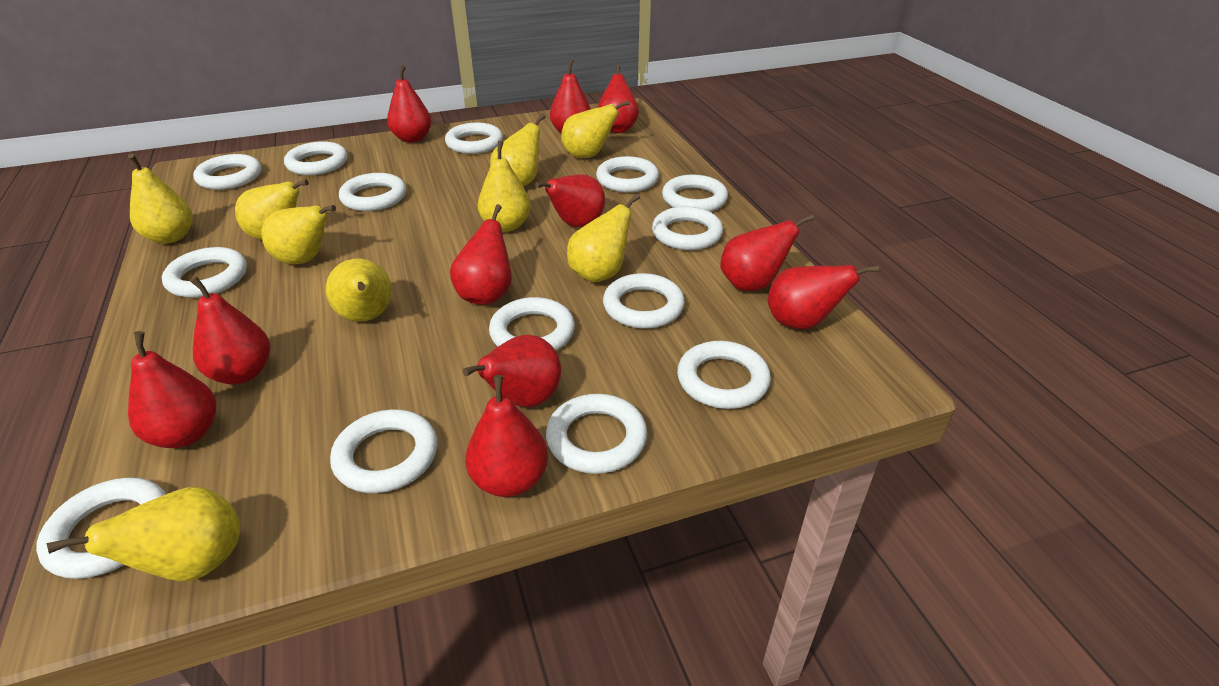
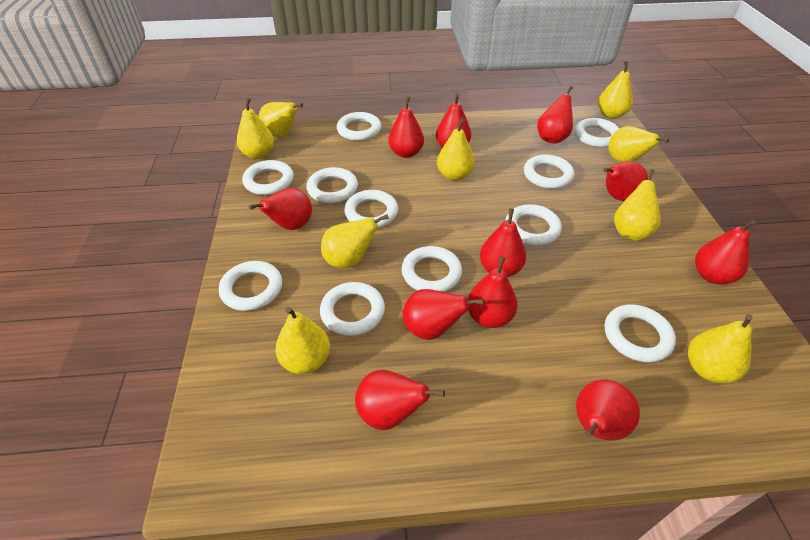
white ring: [36,477,166,579] [162,247,247,298] [193,154,261,190] [284,141,347,175] [330,410,437,493] [339,173,406,211] [445,123,503,154] [489,297,575,351] [546,394,647,474] [596,156,659,192] [603,273,685,329] [652,206,723,250] [662,174,728,212] [677,341,771,409] = 14 -> [219,261,282,311] [242,160,294,195] [306,167,358,203] [320,282,385,336] [337,112,381,141] [344,190,398,228] [401,246,462,292] [505,204,562,246] [524,155,574,189] [574,118,619,148] [605,304,676,362] = 11

